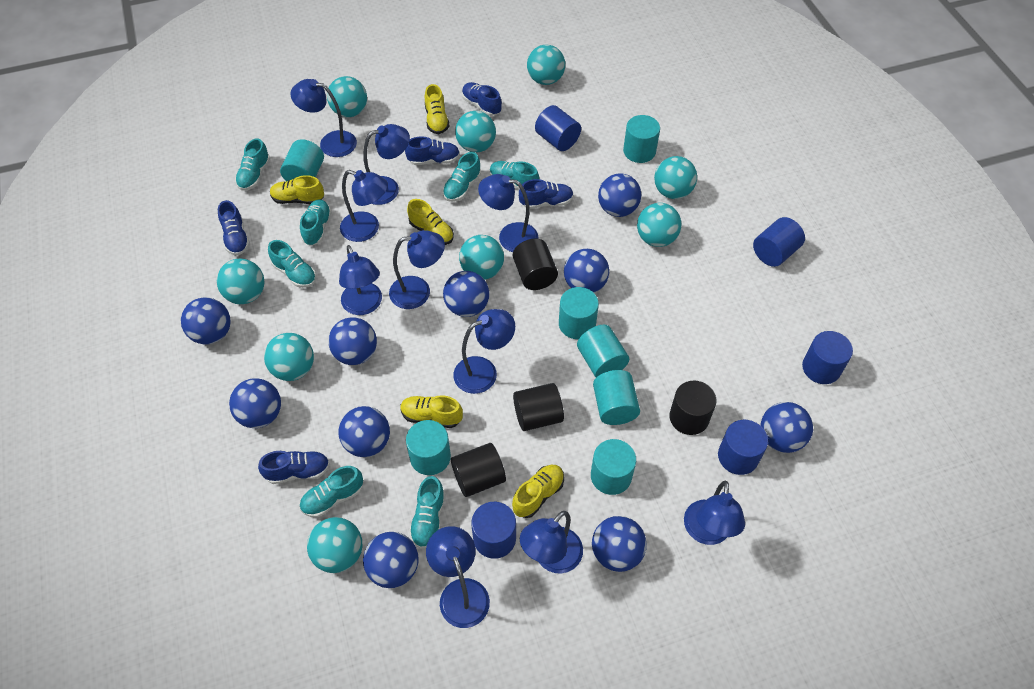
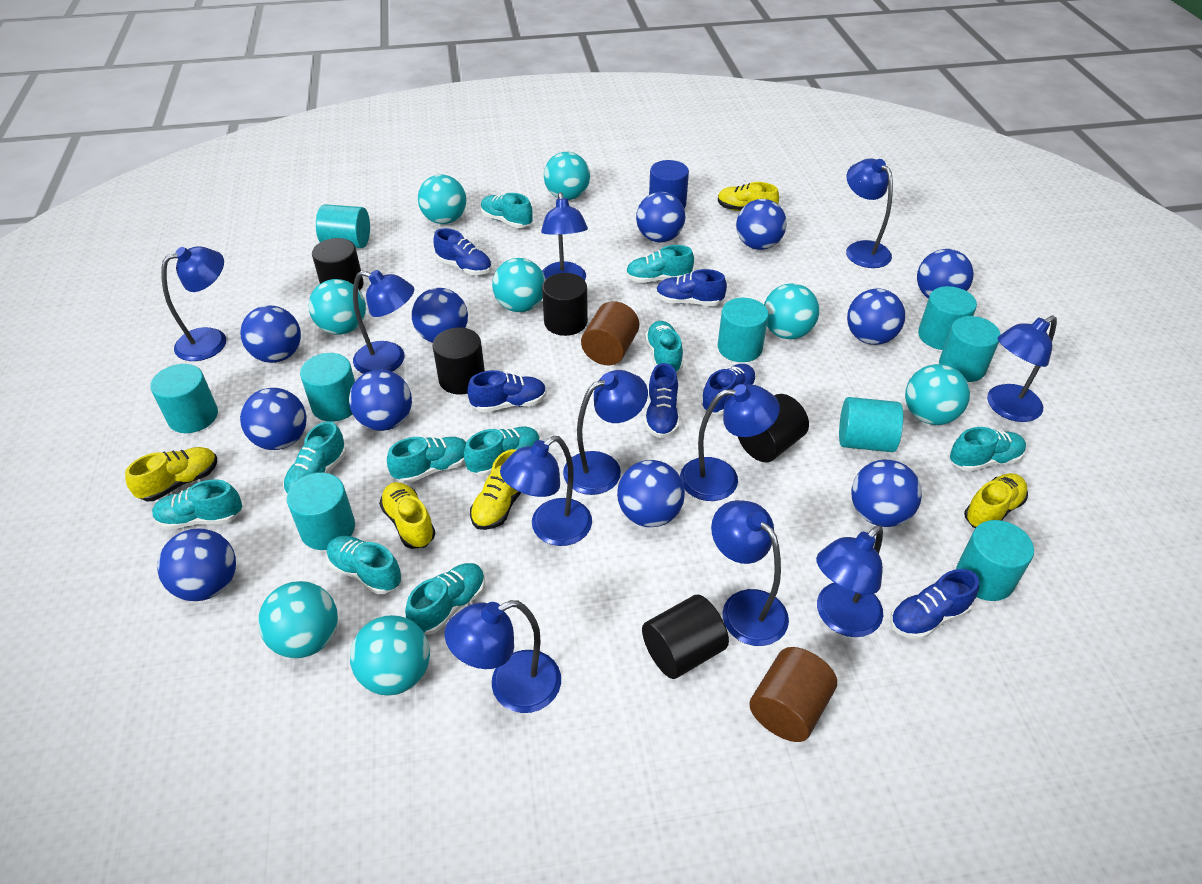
black cylinder: [451,443,506,497] [513,238,558,290] [513,383,564,431] [669,381,716,435] = 4 -> [312,238,364,290] [432,328,485,394] [542,273,588,336] [642,595,729,679] [738,394,809,462] = 5
blue ball: [181,297,230,344] [229,378,281,428] [328,317,377,365] [338,406,390,457] [363,532,419,588] [443,271,489,317] [564,249,609,293] [592,516,647,572] [598,174,641,217] [761,402,813,453] = 10 -> [157,528,236,601] [240,305,301,363] [240,388,306,450] [349,369,412,431] [412,288,468,343] [617,460,685,527] [636,192,685,242] [736,199,787,250] [847,288,905,345] [851,460,922,527] [917,249,974,298] = 11
blue cylinder: [472,502,516,559] [535,105,581,151] [718,420,768,475] [753,217,805,267] [802,331,853,384] = 5 -> [649,160,689,208] = 1
blue lamp: [291,79,357,157] [339,245,382,315] [340,170,388,242] [363,124,410,205] [389,230,445,309] [426,526,490,628] [453,309,515,394] [478,174,538,252] [520,511,583,573] [684,481,745,545] = 10 -> [161,246,226,361] [353,270,414,374] [445,600,561,713] [500,436,592,546] [541,192,588,280] [563,370,648,495] [680,384,780,501] [711,500,789,646] [816,525,883,637] [846,158,893,268] [987,315,1057,422] = 11
blue shoe: [218,200,250,255] [258,451,330,484] [405,136,460,165] [462,82,502,116] [519,179,574,209] = 5 -> [434,228,492,275] [467,370,547,412] [645,363,680,438] [656,269,727,306] [701,364,756,415] [890,569,979,640] = 6
brown cylinder: none = 0 -> [581,301,639,365] [749,647,837,742] = 2
turquoise ball: [217,259,265,304] [264,333,314,381] [307,517,362,573] [327,76,367,117] [455,111,496,153] [459,235,504,280] [527,45,565,85] [637,203,681,247] [654,156,697,199] = 9 -> [258,581,338,659] [308,279,366,335] [350,615,430,696] [418,174,466,224] [492,258,545,312] [544,152,590,200] [764,283,819,339] [905,364,970,425] = 8
turquoise cylinder: [280,139,324,181] [406,420,451,475] [559,287,599,339] [577,325,629,377] [591,439,636,495] [593,370,640,425] [623,115,660,163] = 7 -> [150,364,218,433] [287,473,355,550] [300,353,355,422] [316,204,370,248] [718,298,769,362] [839,397,903,452] [918,286,977,350] [939,316,1001,382] [956,520,1034,601] = 9
turquoise shoe: [235,138,270,191] [268,240,316,288] [300,199,332,246] [300,466,363,518] [409,476,445,549] [443,152,481,202] [490,161,539,189] = 7 -> [152,479,242,530] [283,421,346,495] [326,536,402,594] [387,437,466,484] [405,563,485,635] [464,426,540,476] [481,193,533,228] [626,245,694,283] [645,321,683,372] [950,427,1026,472] = 10

